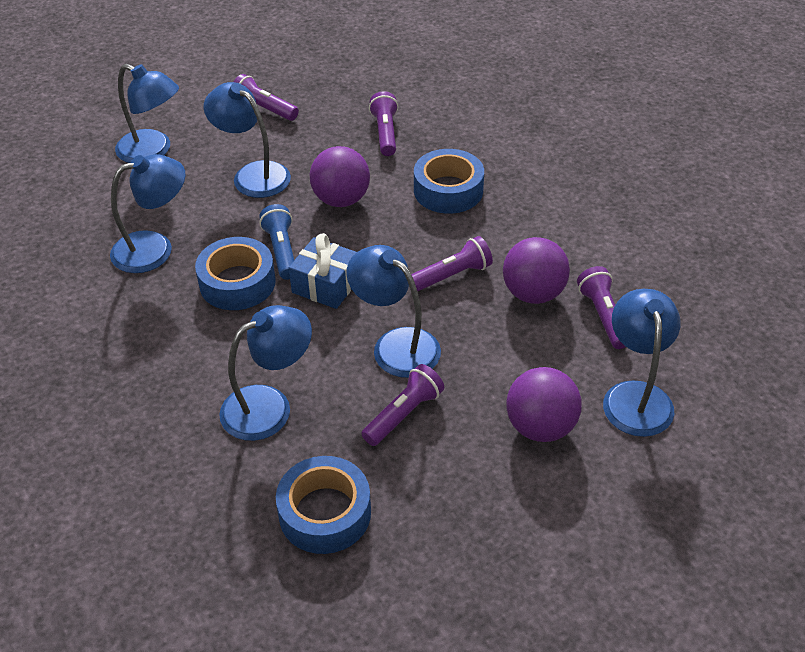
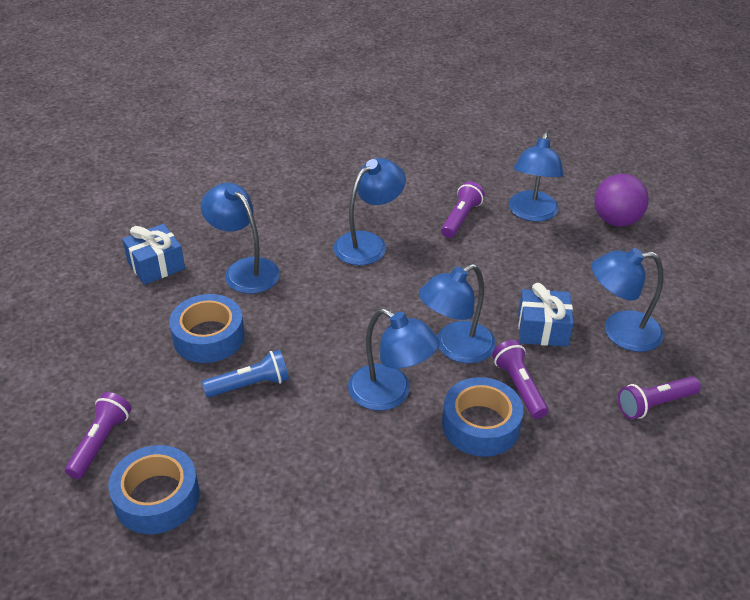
blue gift: [289,233,356,309] = 1 -> [122,224,185,285] [518,283,574,347] = 2
purple ball: [310,146,370,207] [503,237,570,304] [506,367,582,442] = 3 -> [594,174,649,227] = 1
purple flashlight: [234,74,299,121] [361,364,444,446] [369,91,398,156] [411,236,493,292] [577,266,626,349] = 5 -> [65,392,132,479] [441,181,485,238] [492,340,548,419] [618,376,701,419] = 4

